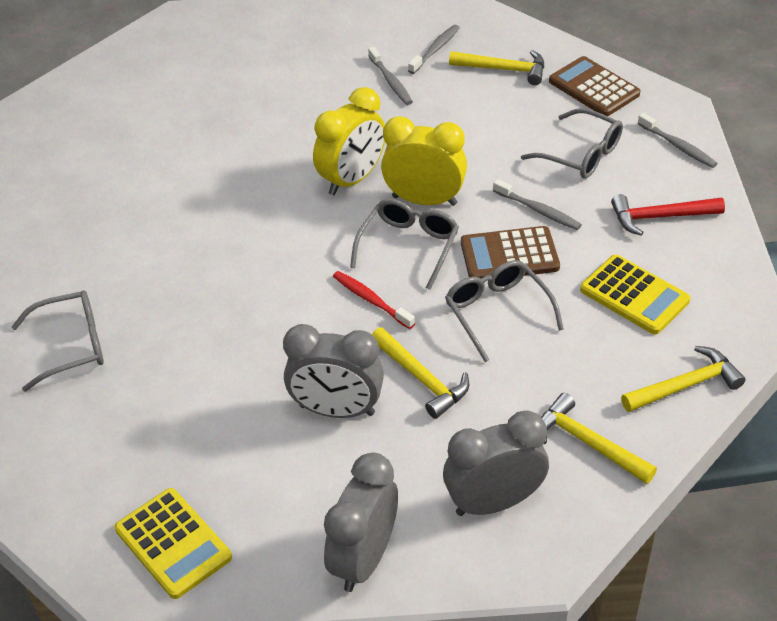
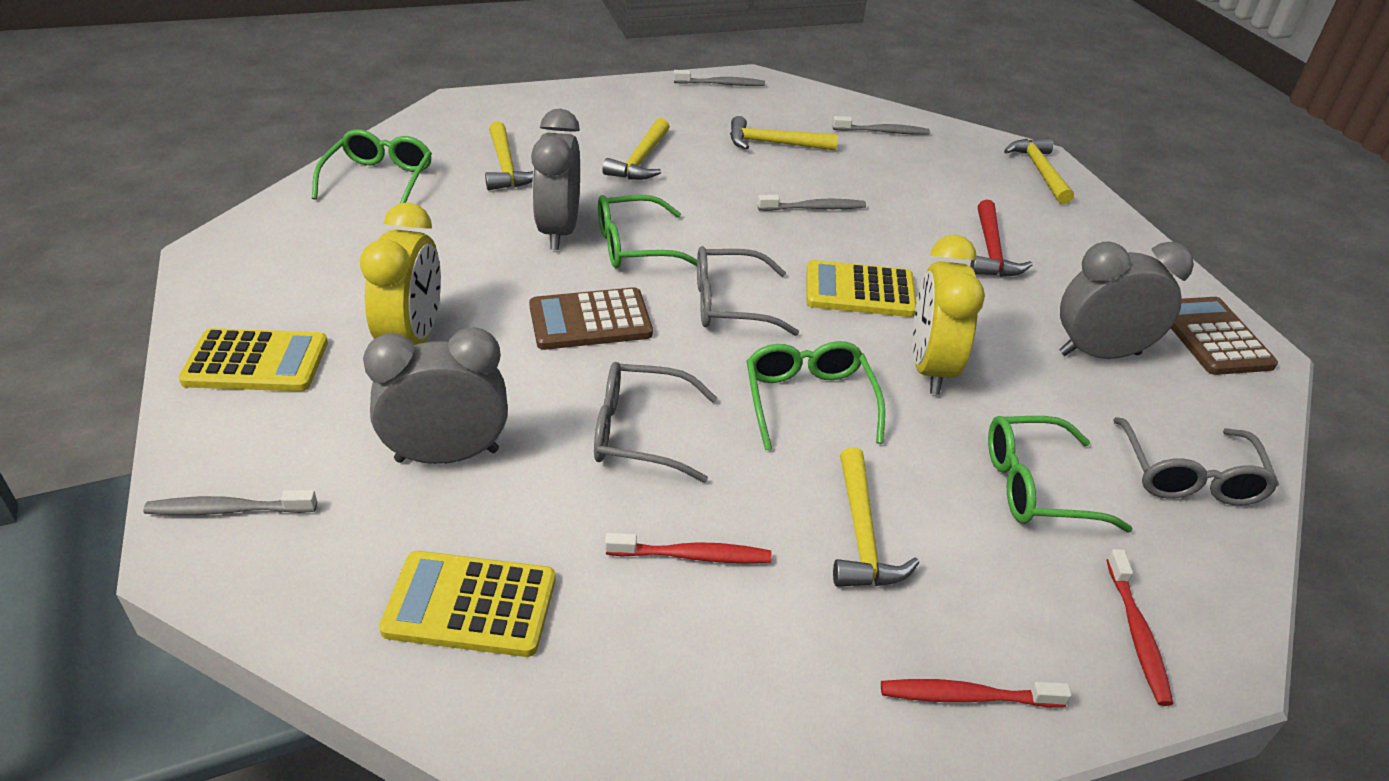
green glasses: none = 0 -> [312,129,432,203] [598,195,697,269] [746,341,885,450] [988,416,1133,532] = 4
grey glasses: [11,290,104,392] [350,199,459,290] [445,260,564,362] [521,108,623,179] = 4 -> [594,362,717,483] [697,246,799,336] [1113,417,1279,505] = 3
red toothbrush: [333,271,415,329] = 1 -> [605,533,772,563] [881,679,1072,707] [1106,549,1173,706] = 3
yellow calculator: [115,488,232,599] [580,255,690,334] = 2 -> [178,328,328,391] [379,551,556,657] [807,260,917,317] = 3
yellow hammer: [372,327,469,419] [449,50,544,85] [541,393,657,484] [621,346,746,412] = 4 -> [485,121,533,190] [602,118,670,180] [730,116,838,150] [833,447,919,587] [1004,138,1074,204] = 5

